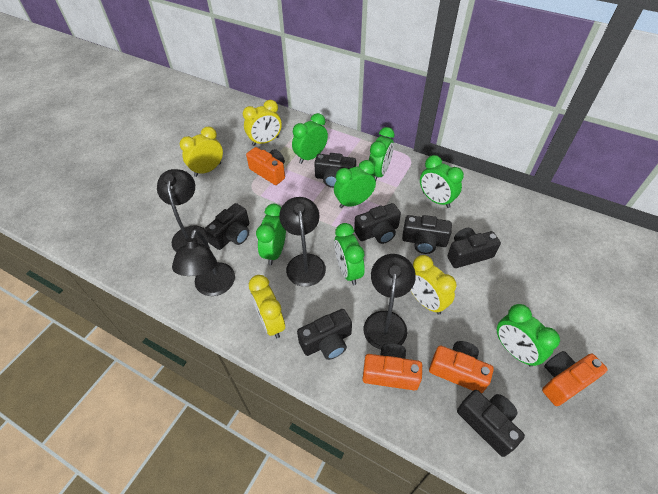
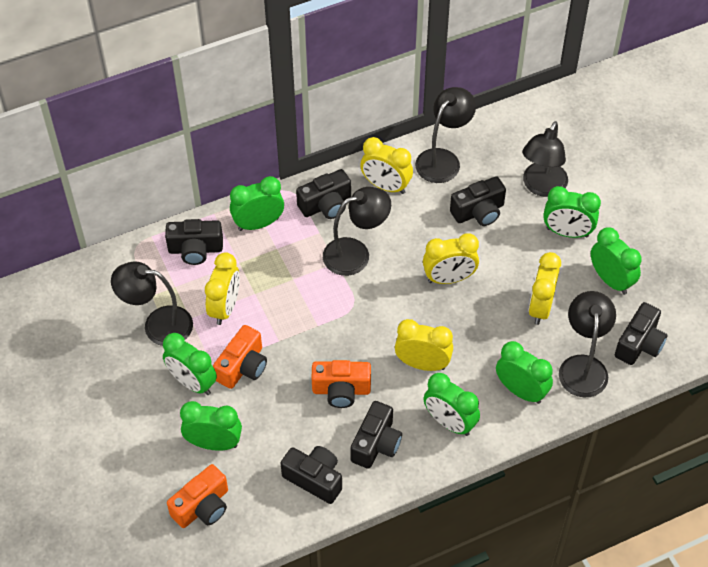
black camera: [204,203,249,250] [297,309,352,360] [314,153,356,188] [354,203,401,244] [402,215,452,254] [447,228,501,268] [457,390,525,457] = 7 -> [165,219,223,265] [281,446,342,504] [296,169,351,219] [350,401,402,469] [450,176,506,226] [615,302,667,365] = 6
black lamp: [157,169,209,252] [172,229,235,296] [279,197,326,287] [364,254,416,350] = 4 -> [111,261,193,346] [323,187,391,276] [415,87,476,183] [522,121,568,197] [559,291,616,398] = 5
orange camera: [246,147,285,185] [363,343,422,390] [429,341,494,393] [542,351,608,406] = 4 -> [167,464,228,528] [213,325,267,389] [311,360,371,408] = 3
yellow clock: [180,127,223,177] [243,100,282,146] [249,275,285,338] [411,255,456,315] = 4 -> [205,252,240,325] [360,137,413,194] [395,319,453,371] [423,233,479,284] [529,252,561,325] = 5

